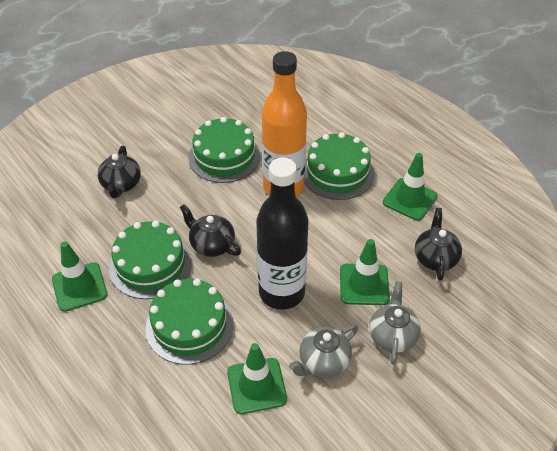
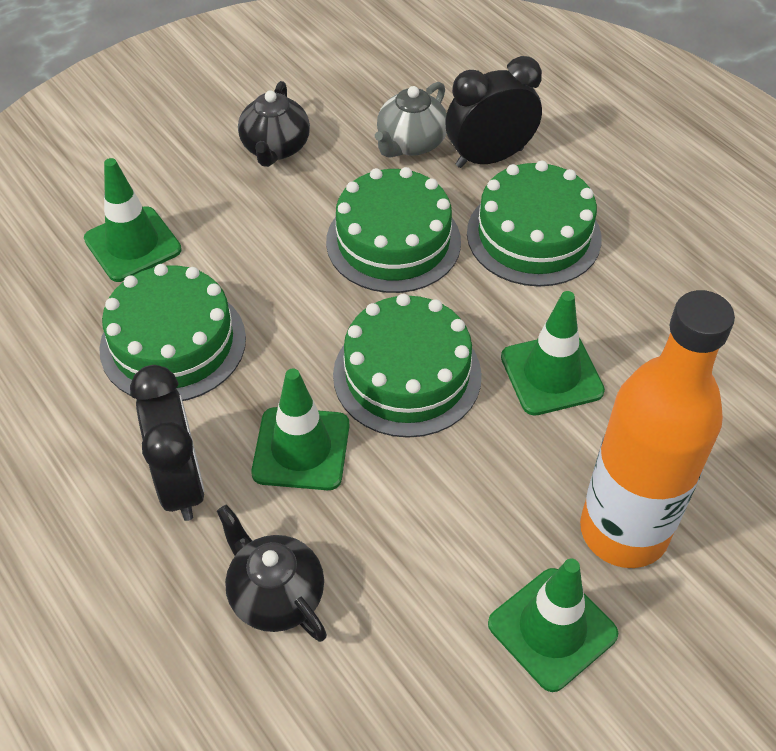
black bottle: [256,157,308,310] = 1 -> none = 0
black clock: none = 0 -> [130,365,205,521] [445,56,542,168] = 2
black teapot: [97,146,141,198] [180,204,241,257] [415,208,462,281] = 3 -> [217,504,327,642] [238,81,310,167] = 2
grey teapot: [289,325,358,377] [369,281,421,365] = 2 -> [375,82,447,158] = 1

